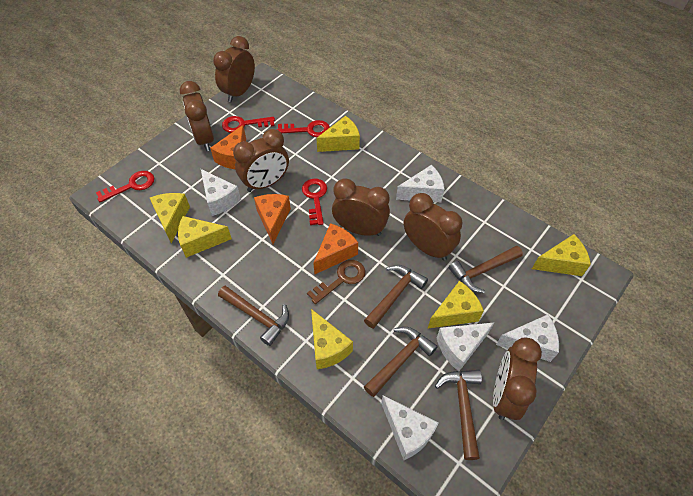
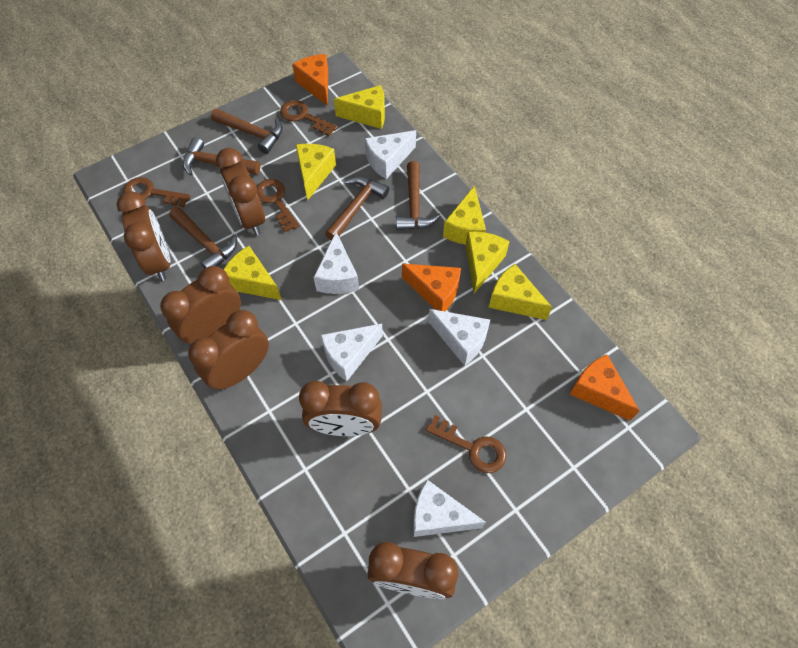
brown key: [307,260,365,304] = 1 -> [123,177,190,208] [257,179,300,232] [280,100,338,136] [426,415,506,473] = 4
red key: [96,171,154,202] [222,116,275,133] [277,120,330,137] [302,179,327,225] = 4 -> none = 0

